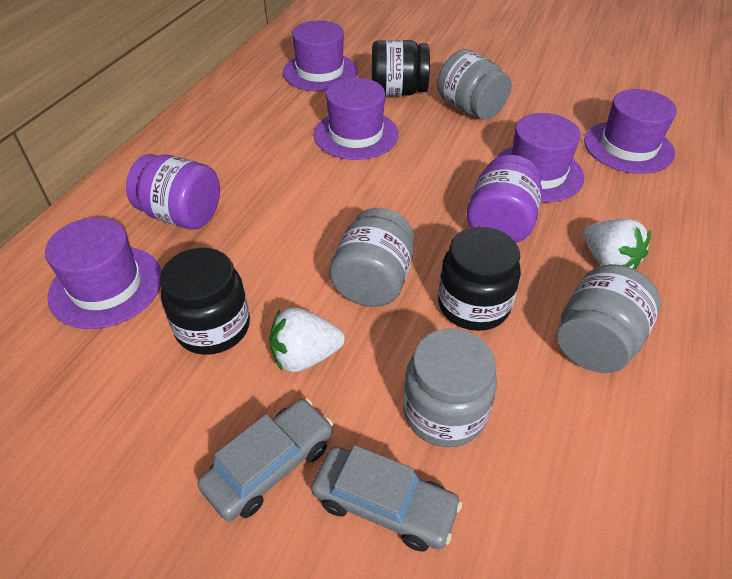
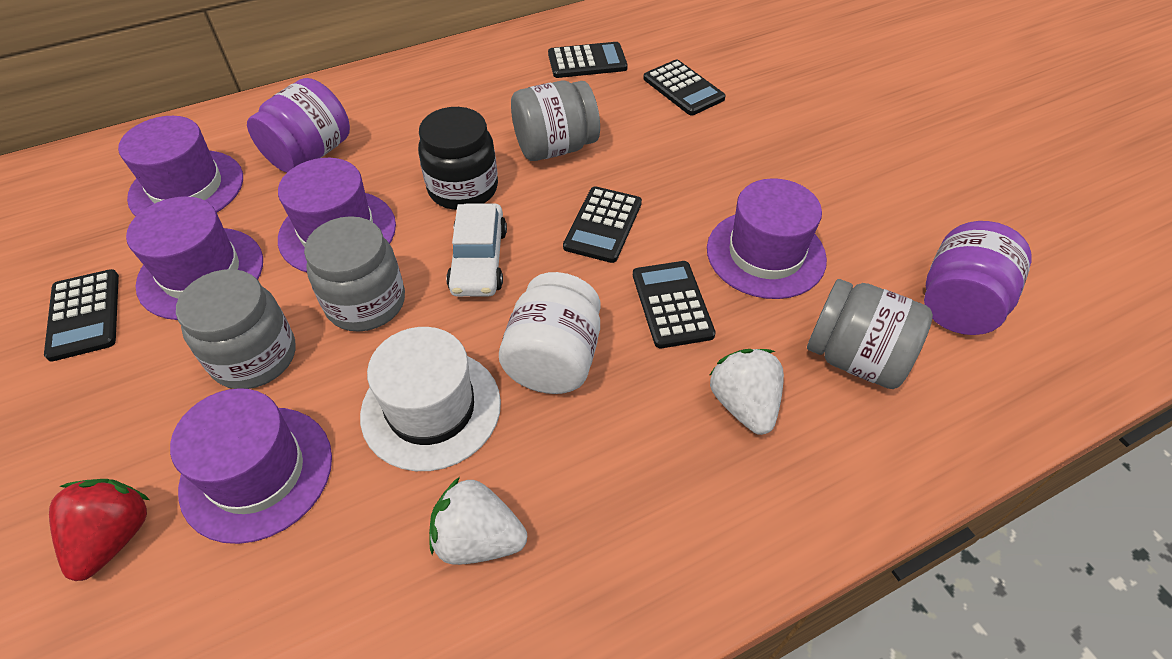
black calculator: none = 0 -> [44,269,119,362] [548,42,628,78] [563,186,642,263] [633,261,716,348] [643,60,726,115] = 5
black jar: [160,248,250,355] [372,40,430,96] [438,227,521,331] = 3 -> [418,107,498,210] = 1
grey car: [197,399,333,521] [311,445,462,552] = 2 -> none = 0
red strawberry: none = 0 -> [49,479,150,581] = 1
white car: none = 0 -> [446,203,507,297] = 1
white hat: none = 0 -> [360,327,501,471] = 1
white jar: none = 0 -> [499,272,600,394] = 1

